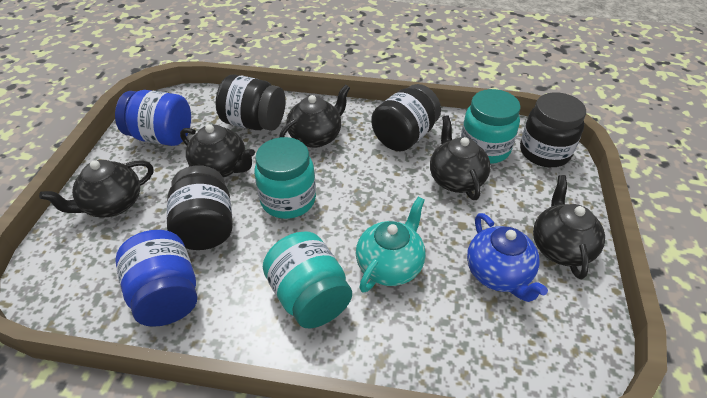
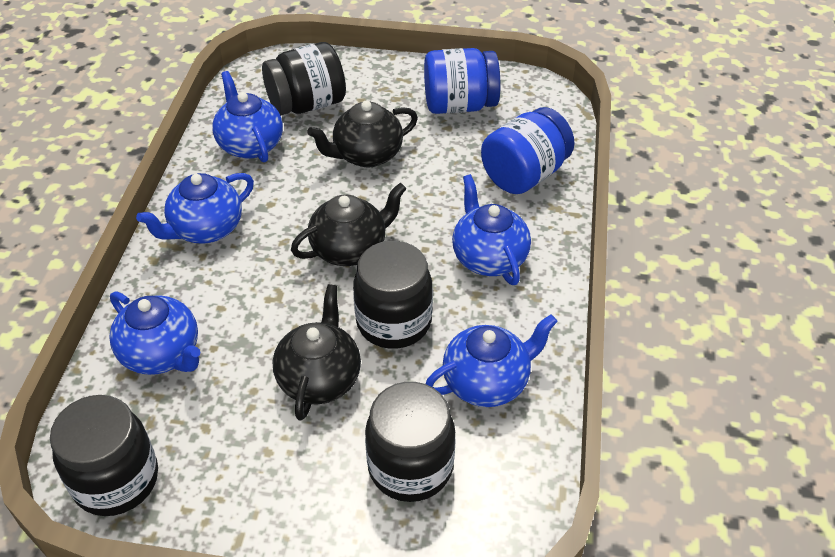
black teapot: [39,160,153,218] [180,124,255,178] [279,84,350,148] [430,115,491,200] [533,175,605,279] = 5 -> [273,284,361,421] [291,183,406,266] [307,101,418,167] = 3
blue teapot: [467,213,548,302] = 1 -> [109,291,201,375] [136,173,254,244] [212,71,283,162] [425,314,558,407] [452,174,531,285] = 5
turquoise jar: [254,137,316,219] [263,231,352,328] [461,89,521,164] = 3 -> none = 0
turquoise teapot: [356,197,426,293] = 1 -> none = 0

